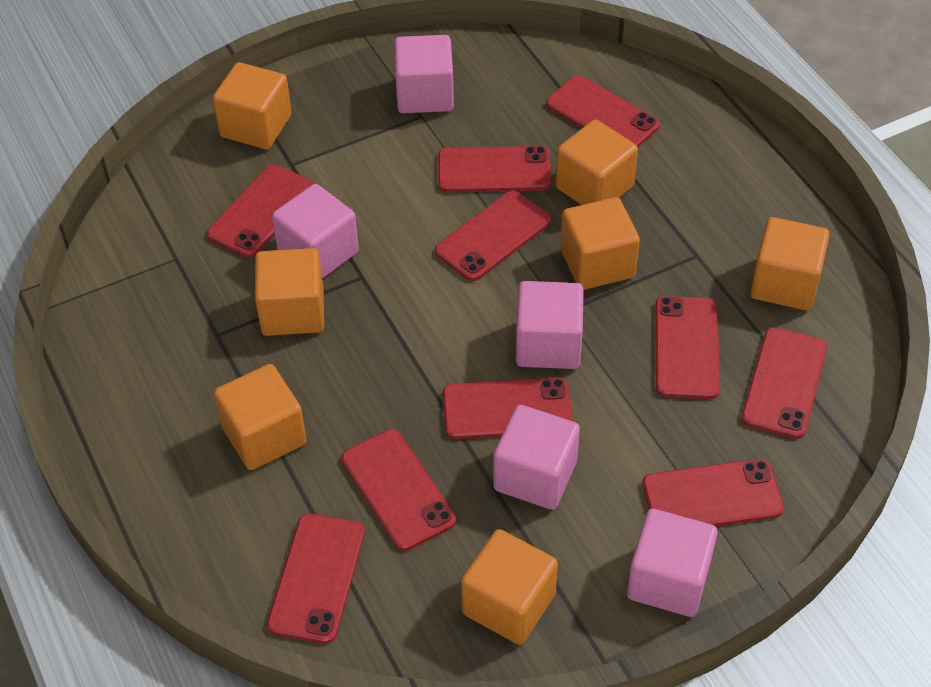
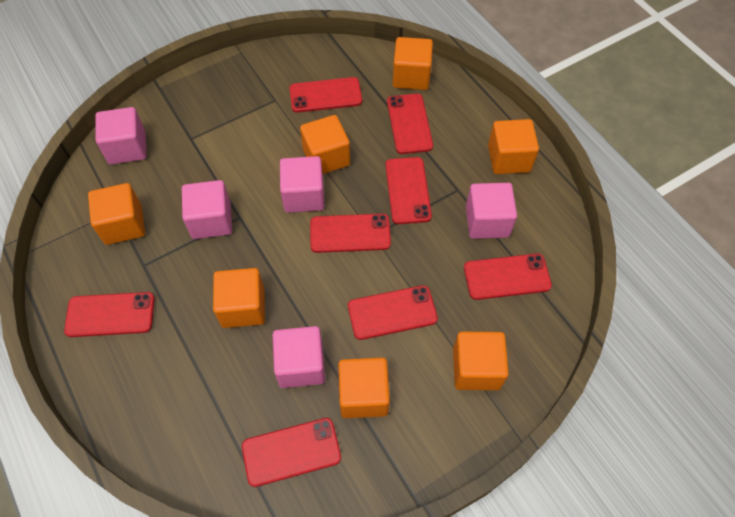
red phone: [207,164,314,258] [267,514,365,644] [341,429,456,551] [435,190,551,281] [438,146,552,192] [443,377,573,439] [546,75,659,147] [642,459,784,526] [655,296,720,399] [741,327,827,439] = 10 -> [64,292,155,337] [242,418,341,487] [289,77,362,113] [310,214,391,253] [348,285,438,340] [385,157,432,224] [387,94,433,154] [464,253,552,300] = 8

